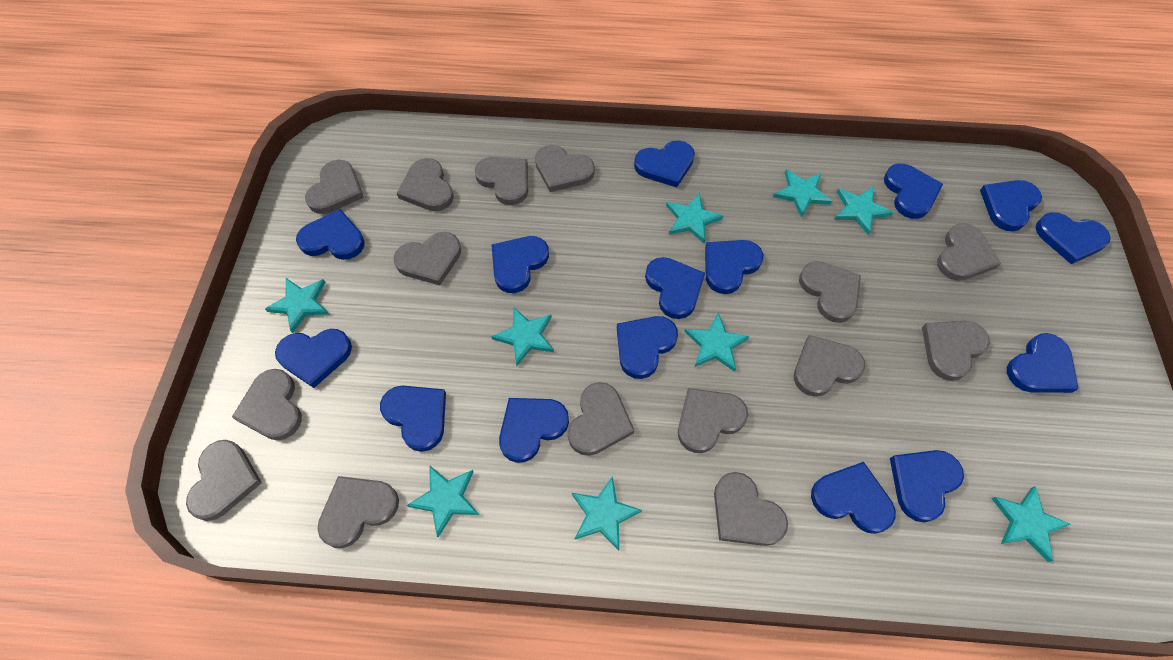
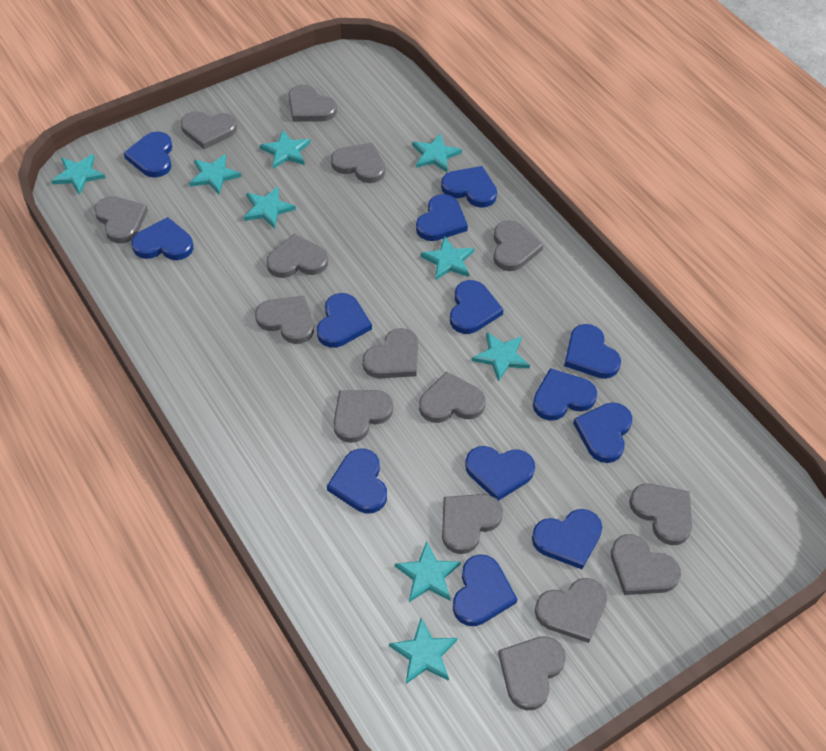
blue heart: [275,329,352,388] [296,209,365,260] [380,386,446,452] [492,236,549,293] [499,398,569,463] [617,316,678,379] [634,140,695,188] [645,257,705,319] [705,240,763,294] [811,462,896,534] [884,163,943,219] [890,450,964,522] [980,180,1042,232] [1007,333,1079,393] [1036,212,1111,264] = 15 -> [124,131,173,178] [131,217,194,260] [317,293,372,348] [327,449,387,513] [416,194,468,241] [441,166,497,208] [450,280,503,334] [453,554,517,626] [465,446,535,501] [532,509,602,569] [533,368,597,421] [564,324,621,379] [573,402,632,463] = 13

